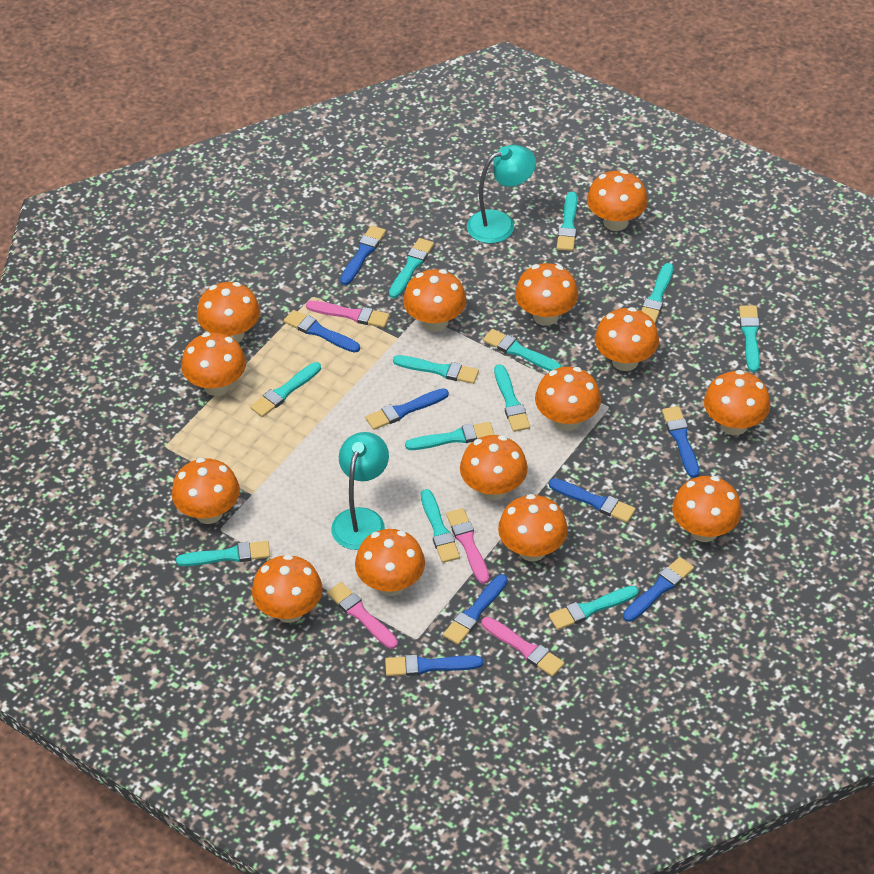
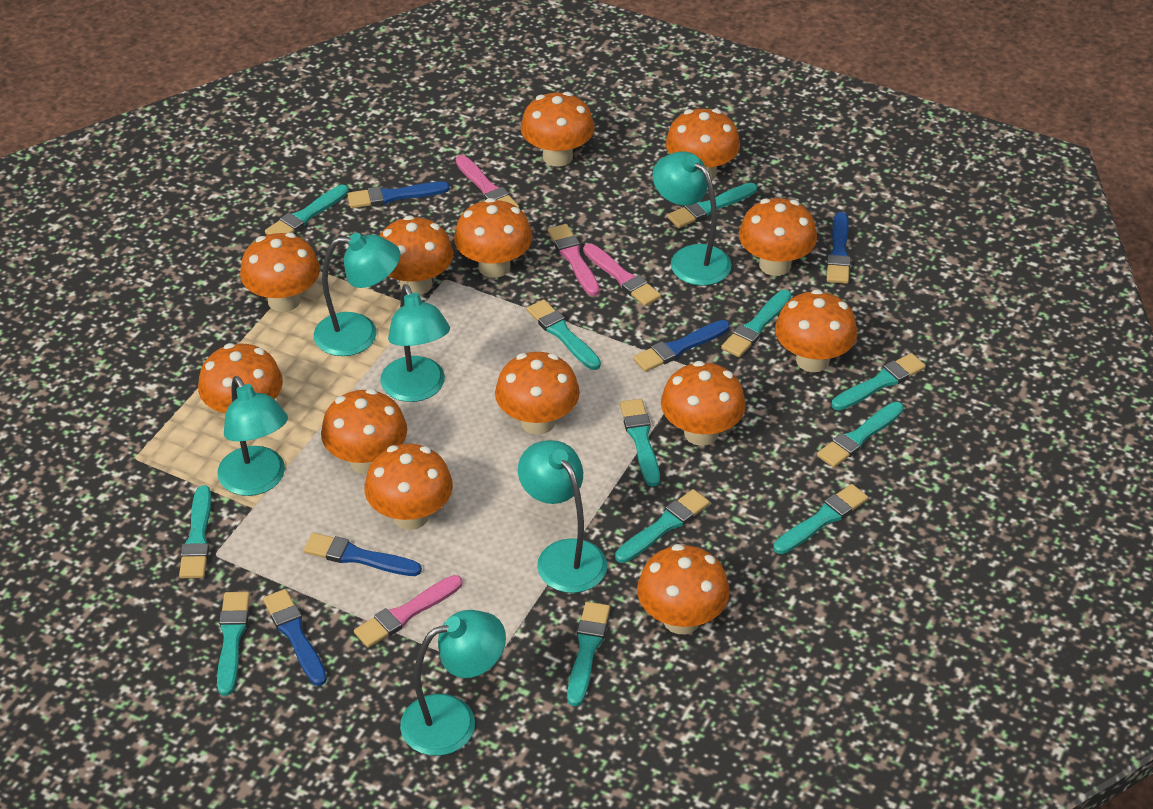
blue brush: [284,310,360,353] [340,225,386,285] [366,388,449,430] [385,655,483,676] [443,574,508,645] [549,478,636,522] [623,557,694,622] [662,406,699,478] = 8 -> [263,589,327,686] [303,533,422,576] [347,181,450,208] [633,320,730,372] [827,212,851,284] = 5
orange mushroom: [172,458,240,524] [181,332,246,396] [197,282,260,342] [252,554,322,623] [355,529,425,596] [403,269,467,332] [460,435,528,500] [498,494,568,561] [515,263,578,326] [535,367,601,431] [587,170,648,231] [595,307,659,371] [672,476,742,542] [704,370,770,435] = 14 -> [198,343,283,413] [240,233,320,312] [321,389,407,474] [365,444,453,530] [379,215,453,295] [454,198,533,278] [495,352,580,435] [521,92,595,167] [637,544,730,634] [661,361,746,446] [666,109,740,180] [739,198,817,276] [775,289,857,372] = 13
turquoise lamp: [331,432,389,550] [467,145,536,243] = 2 -> [217,376,288,496] [314,233,401,356] [380,284,450,402] [400,610,506,756] [518,440,607,593] [653,151,732,286] = 6

